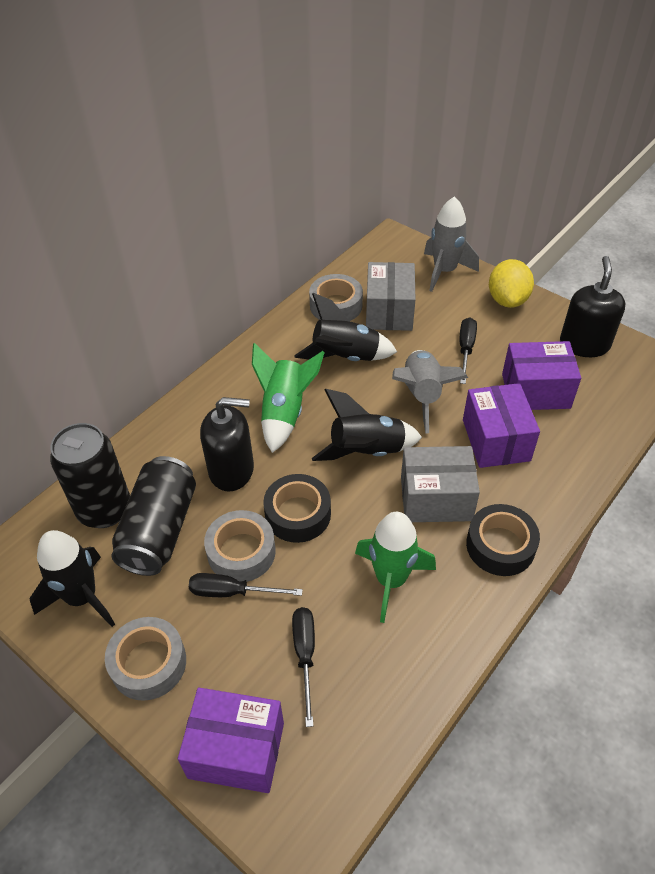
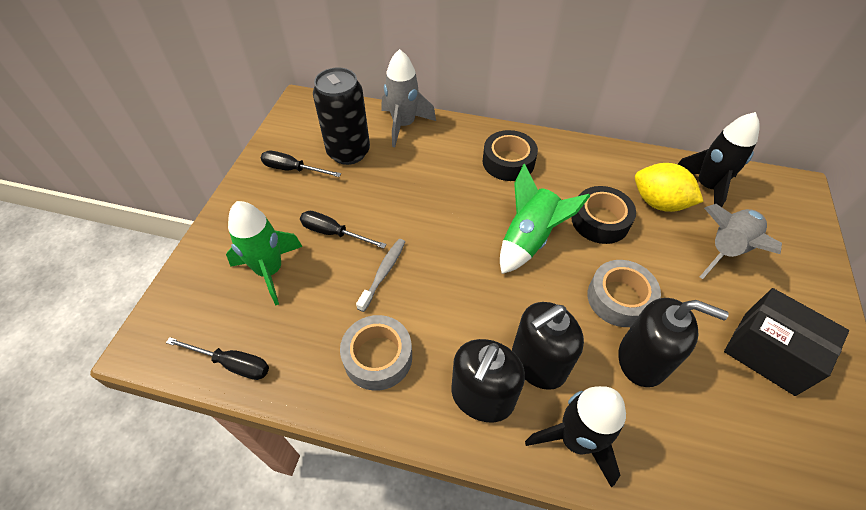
black box: none = 0 -> [724,288,849,396] = 1
black can: [50,423,130,528] [111,456,196,576] = 2 -> [313,68,370,165] = 1
black rocket: [30,530,115,627] [294,293,397,361] [312,389,422,461] = 3 -> [525,386,626,488] [678,112,760,207] = 2
black soap dispenser: [200,397,254,492] [560,256,626,357] = 2 -> [451,339,525,422] [512,302,584,390] [618,298,729,387] = 3
grey box: [366,262,416,331] [401,446,480,522] = 2 -> none = 0
grey tape: [105,617,186,701] [204,510,276,582] [309,274,363,321] = 3 -> [340,315,412,391] [587,260,661,327] = 2
grey toothbrush: none = 0 -> [356,239,405,312] = 1
purple box: [178,688,284,793] [463,383,540,468] [502,341,581,410] = 3 -> none = 0

